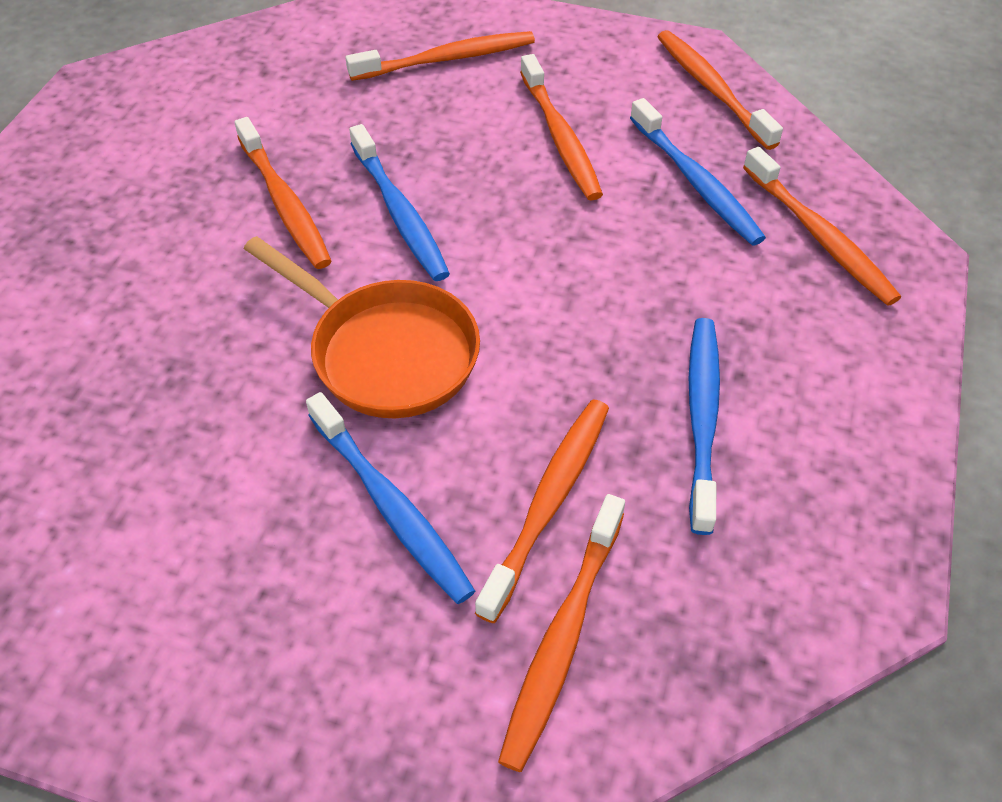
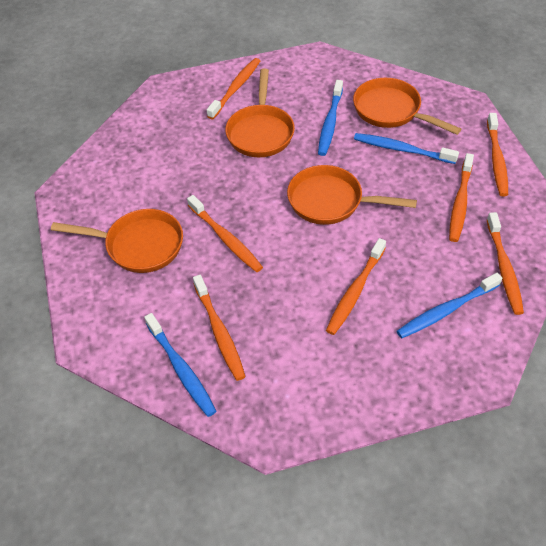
orange pan: [244,236,480,418] = 1 -> [51,209,183,273] [225,69,295,157] [287,165,417,225] [353,78,461,135] = 4

